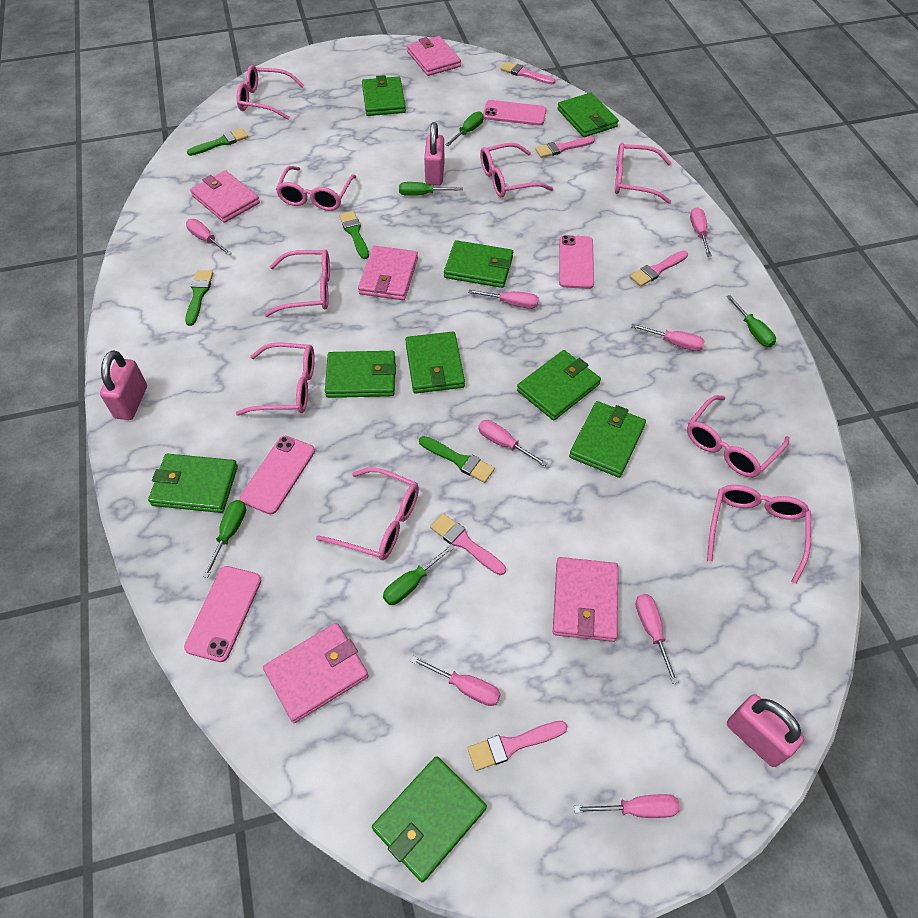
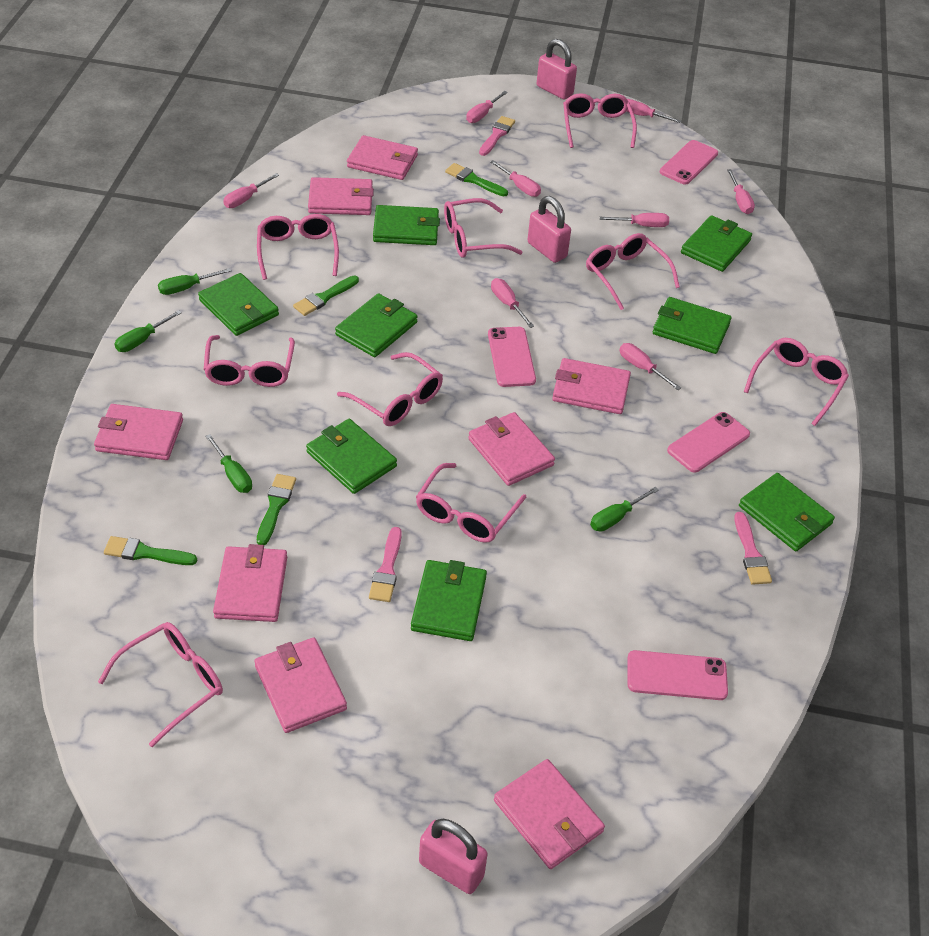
green screwdriver: [202,500,246,578] [383,544,455,605] [399,182,463,196] [445,112,484,146] [726,295,776,347] = 5 -> [115,310,182,352] [158,268,231,295] [205,434,252,493] [590,487,659,532] = 4
green wallet: [148,453,238,513] [325,351,396,398] [362,75,406,116] [372,756,487,882] [405,332,465,394] [444,240,513,288] [517,350,601,421] [557,93,619,137] [569,401,646,478] = 9 -> [198,273,279,336] [306,419,397,494] [335,293,418,357] [373,205,440,245] [411,560,487,641] [653,297,732,354] [681,215,752,272] [739,473,835,551] = 8
pink brush: [430,513,506,575] [468,721,568,771] [501,62,555,84] [535,137,595,158] [630,250,688,287] = 5 -> [369,527,402,602] [479,116,515,156] [734,512,772,585] = 3
pink wallet: [190,170,260,223] [263,623,368,723] [358,246,418,300] [407,36,461,76] [553,557,618,642] = 5 -> [94,404,183,460] [213,544,287,622] [254,638,347,733] [308,177,374,215] [347,135,418,180] [468,412,555,486] [494,759,605,869] [552,358,631,414] = 8

